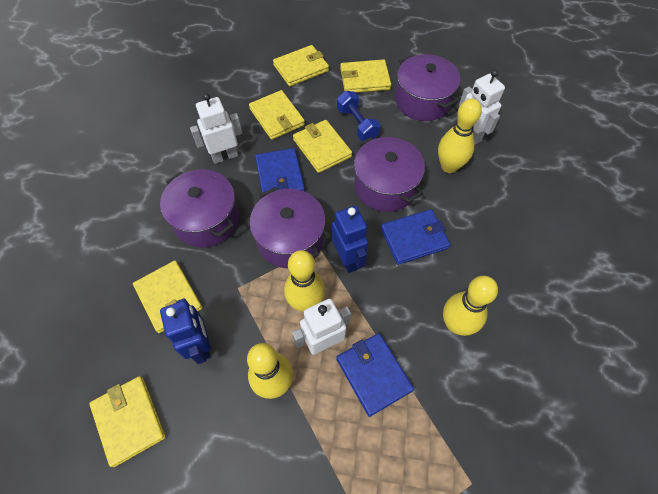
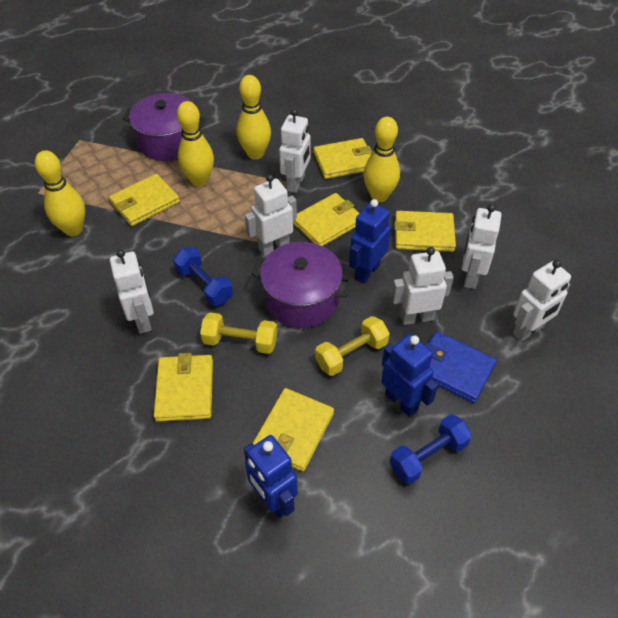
blue dumbbell: [337,91,380,141] = 1 -> [173,247,233,306] [390,414,472,484] = 2
blue robot: [160,298,211,364] [332,206,368,273] = 2 -> [244,435,298,518] [349,199,391,284] [381,334,438,417] = 3
blue wallet: [255,148,305,193] [336,333,414,417] [381,209,450,265] = 3 -> [425,331,497,403] = 1
purple pot: [160,170,239,248] [250,187,326,268] [354,137,425,212] [395,54,460,121] = 4 -> [122,93,205,161] [251,242,352,328] = 2
white robot: [190,93,242,164] [292,299,351,355] [459,70,505,145] = 3 -> [110,249,154,334] [245,174,297,256] [279,109,310,193] [391,247,454,325] [462,204,501,289] [513,260,571,342] = 6
yellow dumbbell: none = 0 -> [200,312,277,354] [315,316,390,376] = 2

